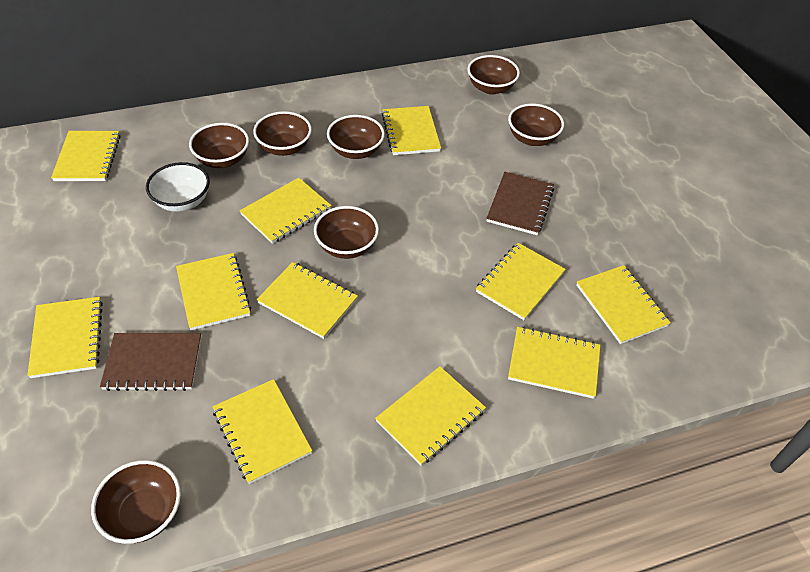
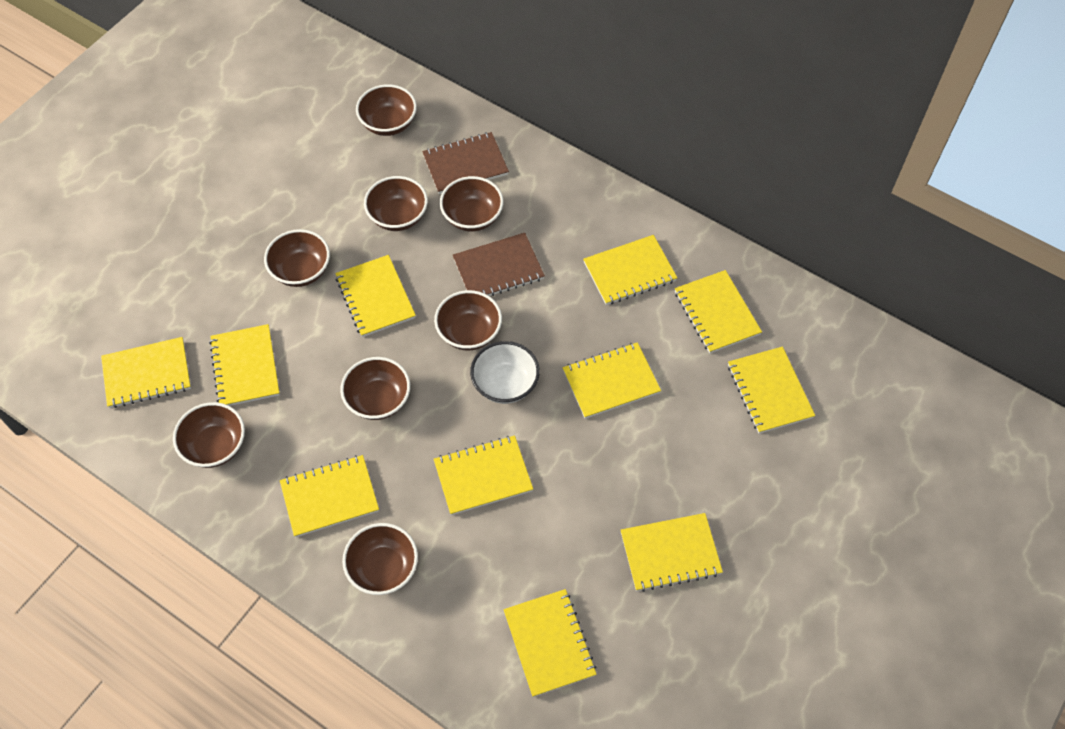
brown bowl: [91,460,181,544] [189,123,249,168] [253,111,312,156] [314,206,379,259] [327,115,385,159] [468,55,520,95] [508,104,564,146] = 7 -> [173,402,245,468] [264,229,330,287] [340,357,410,420] [342,523,418,595] [356,84,417,136] [364,176,428,231] [434,290,502,350] [440,176,503,231] = 8

